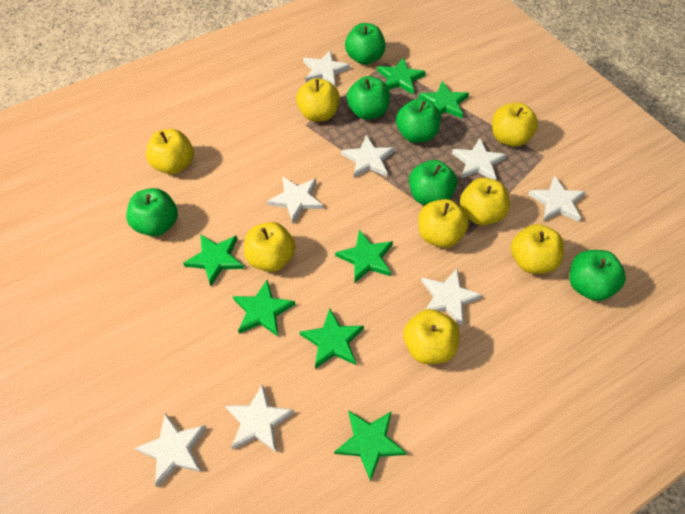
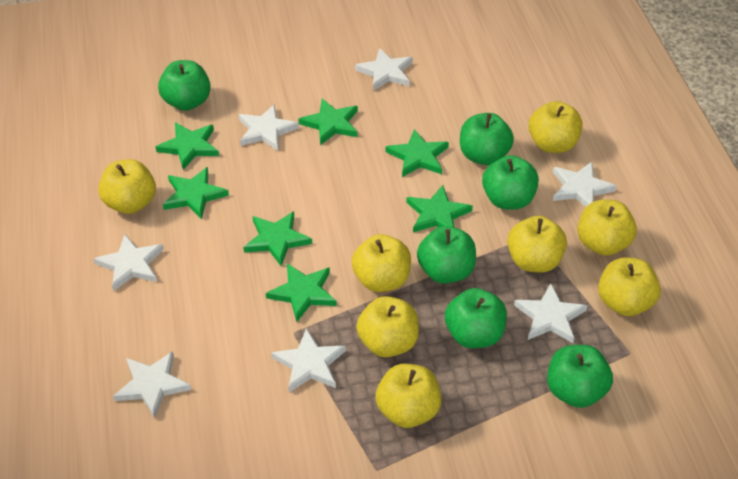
white star: [134,413,207,487] [225,384,294,452] [267,176,323,223] [303,50,350,86] [341,135,395,178] [421,269,482,326] [452,138,506,180] [528,175,586,222] = 8 -> [94,234,164,291] [113,351,191,418] [239,104,299,151] [271,328,346,392] [355,48,413,91] [514,283,587,343] [553,162,617,207] = 7

